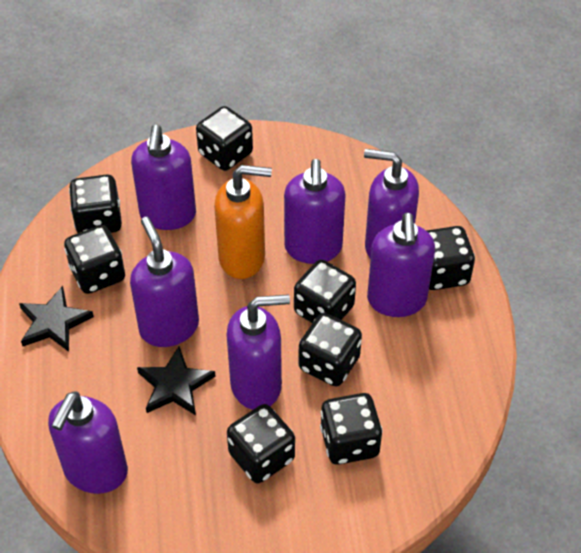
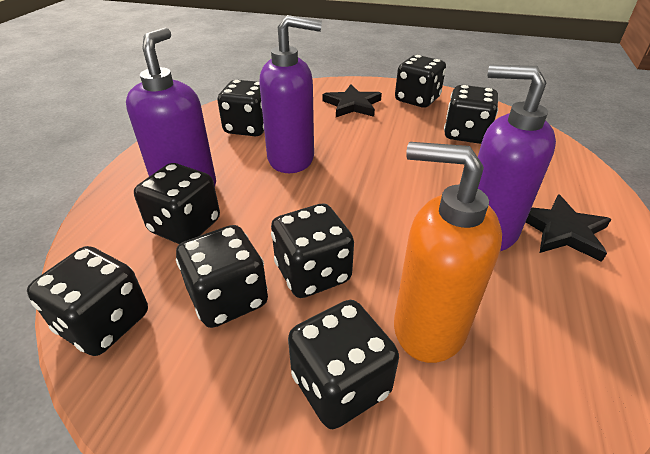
purple soap dispenser: [48,391,128,494] [130,217,199,347] [131,125,196,230] [227,294,290,410] [284,159,346,264] [364,149,419,259] [367,213,435,317] = 7 -> [126,28,216,186] [259,15,322,173] [478,65,556,251] = 3

